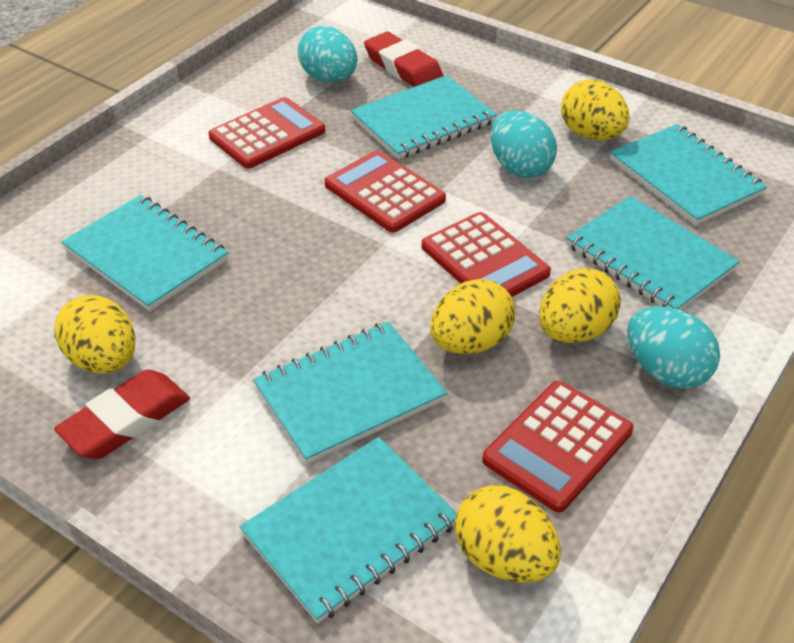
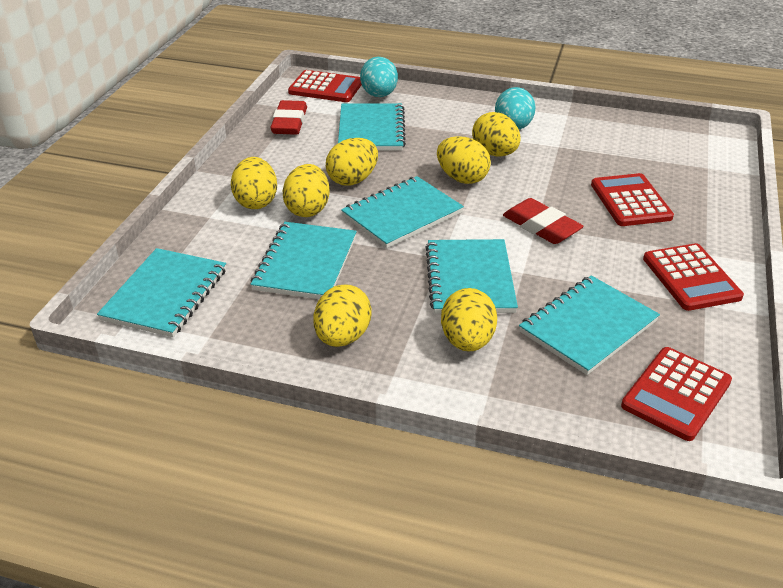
turquoise egg: [297,26,357,82] [491,110,557,178] [627,306,720,389] = 3 -> [360,57,398,97] [495,87,535,129] = 2
yellow egg: [55,295,135,374] [430,279,515,354] [455,485,561,583] [539,268,621,343] [561,79,630,140] = 5 -> [231,157,277,209] [282,164,330,217] [314,284,372,347] [326,138,378,185] [437,136,491,184] [441,288,497,352] [472,112,521,156] = 7

